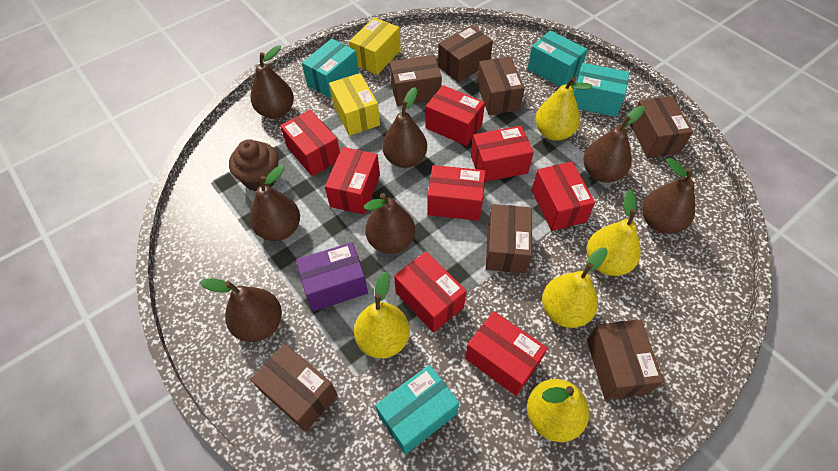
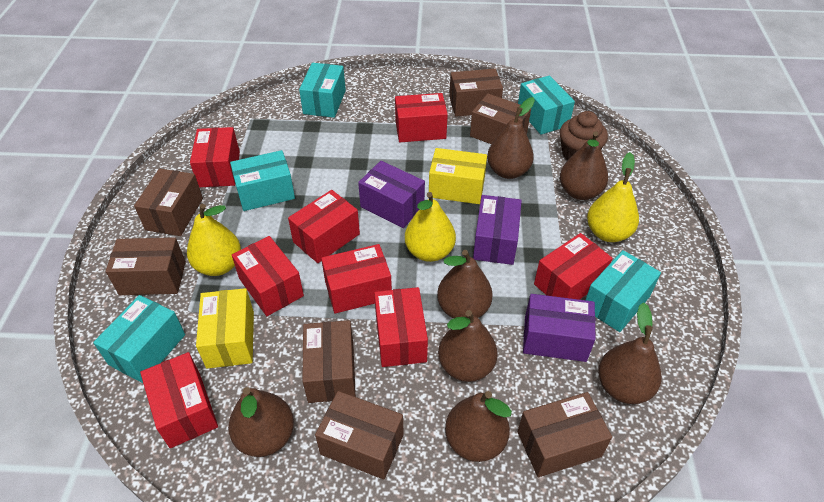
purple box: [296,242,368,311] = 1 -> [358,161,425,228] [473,195,522,265] [523,294,596,362] = 3
turquoise box: [302,39,359,98] [375,365,459,455] [527,31,588,87] [574,63,629,117] = 4 -> [93,295,185,383] [230,150,295,211] [299,63,346,118] [518,75,575,135] [586,250,661,332] = 5
yellow pear: [354,272,410,358] [527,379,589,442] [535,77,592,141] [542,247,608,328] [587,189,641,276] = 5 -> [187,204,241,276] [405,192,456,262] [587,152,639,242] = 3

